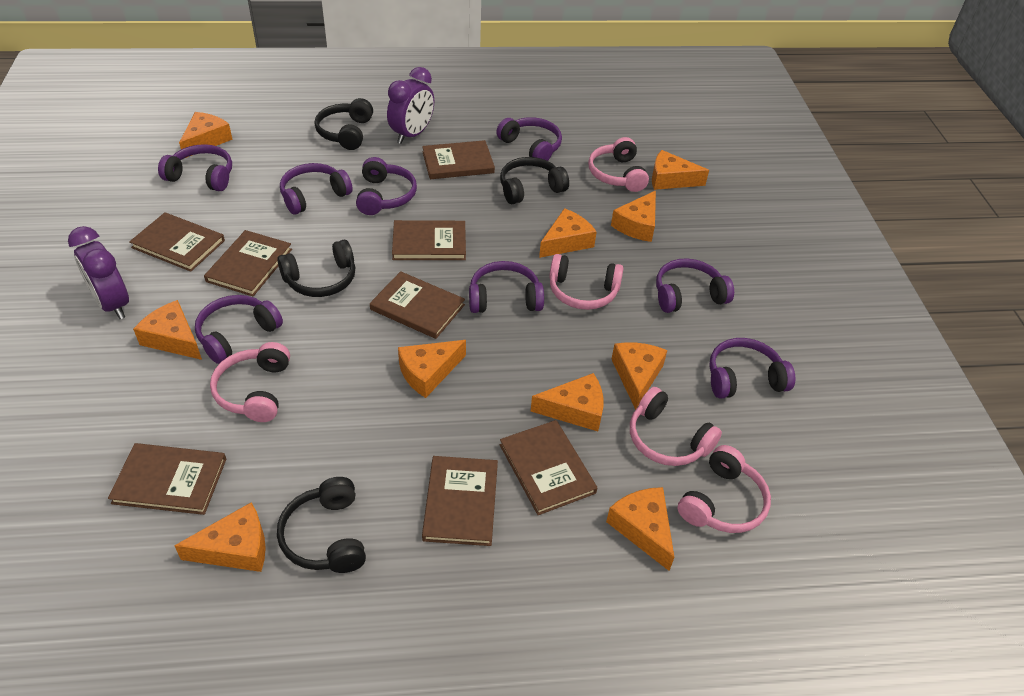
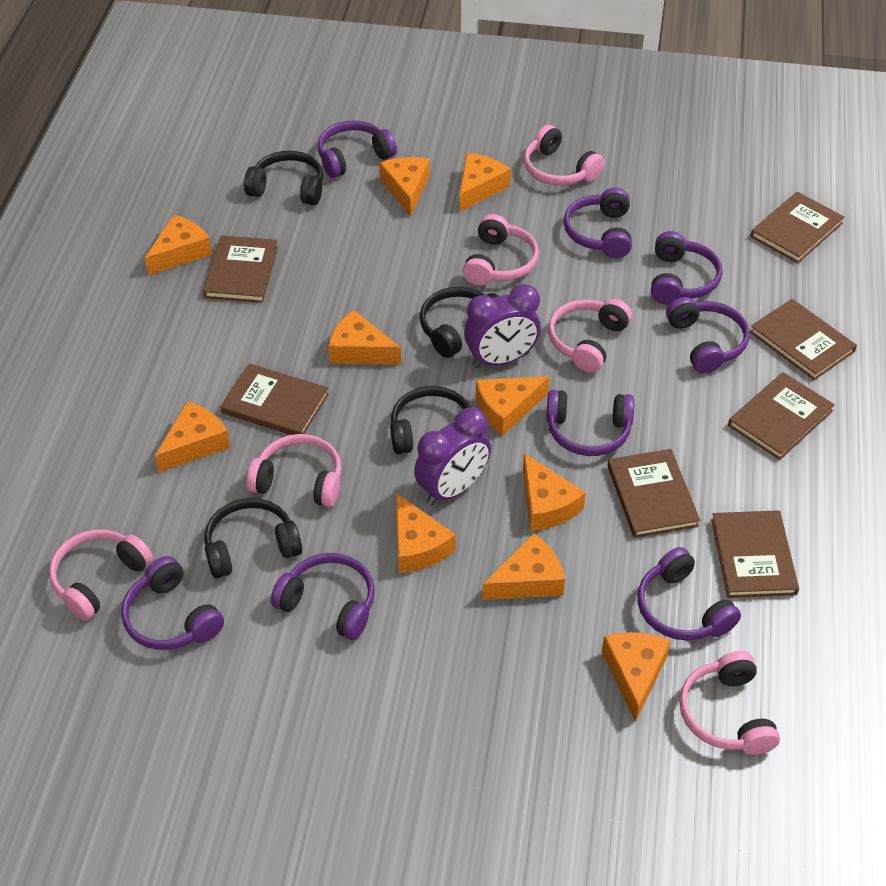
brown book: [108,443,226,515] [129,212,225,272] [204,230,292,296] [370,271,465,339] [392,220,466,260] [422,140,495,179] [422,456,498,546] [500,420,597,515] = 8 -> [203,235,278,303] [220,363,329,435] [607,449,700,538] [711,510,799,598] [728,372,835,460] [750,192,844,263] [750,299,857,380] = 7
pink headphones: [210,342,290,422] [549,254,623,310] [588,137,649,192] [630,387,722,466] [677,445,771,533] = 5 -> [49,529,153,621] [246,434,342,507] [463,214,539,286] [524,125,604,186] [548,299,632,373] [679,651,780,755] = 6

